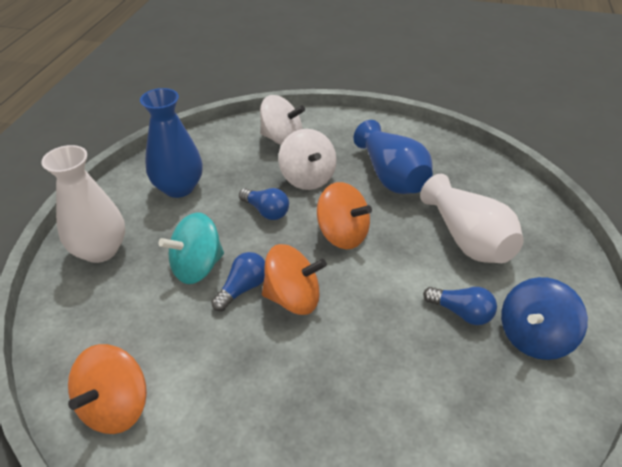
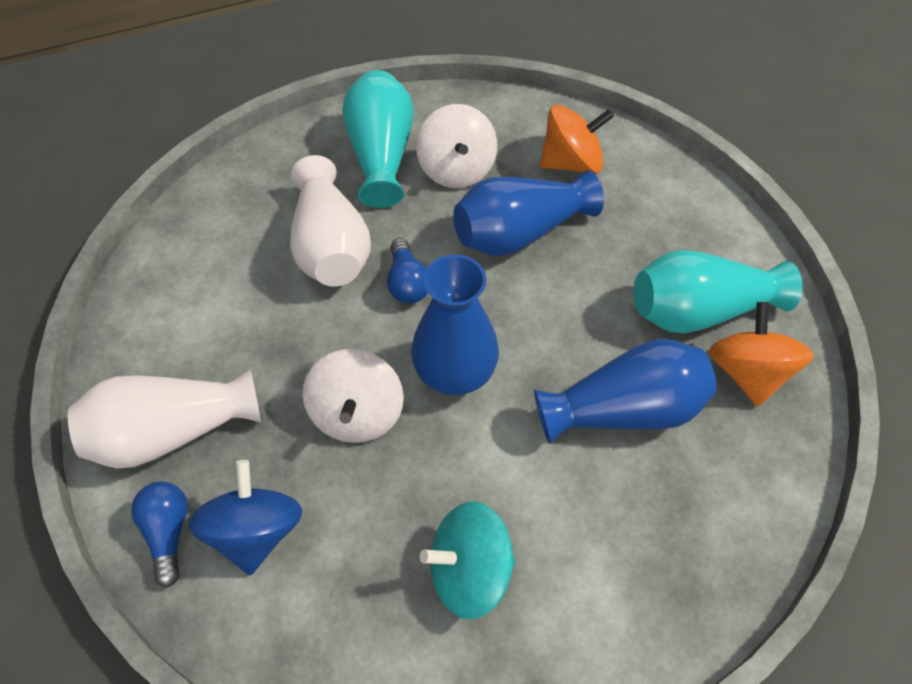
blue light bulb: [211,252,265,311] [239,188,289,220] [423,287,497,325] = 3 -> [131,481,188,588] [387,238,428,304] = 2
blue vase: [140,88,203,198] [354,120,433,194] = 2 -> [411,254,499,395] [453,170,604,256] [534,339,717,444] = 3
orange spinning top: [68,344,147,434] [262,244,327,315] [317,182,372,249] = 3 -> [540,105,614,174] [709,302,814,407] = 2
turquoise vase: none = 0 -> [342,70,414,208] [634,250,803,334] = 2

